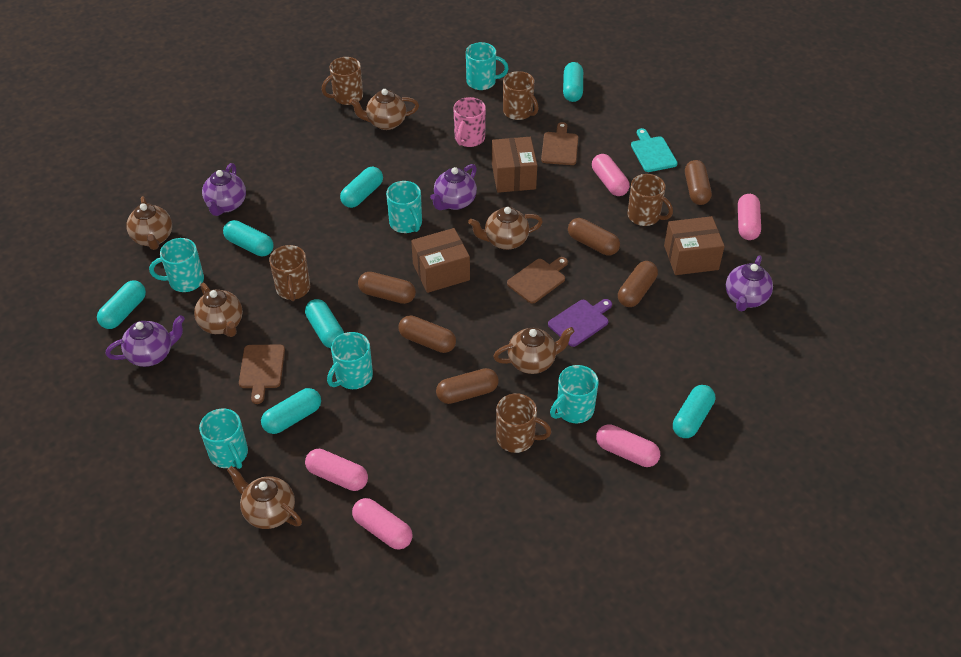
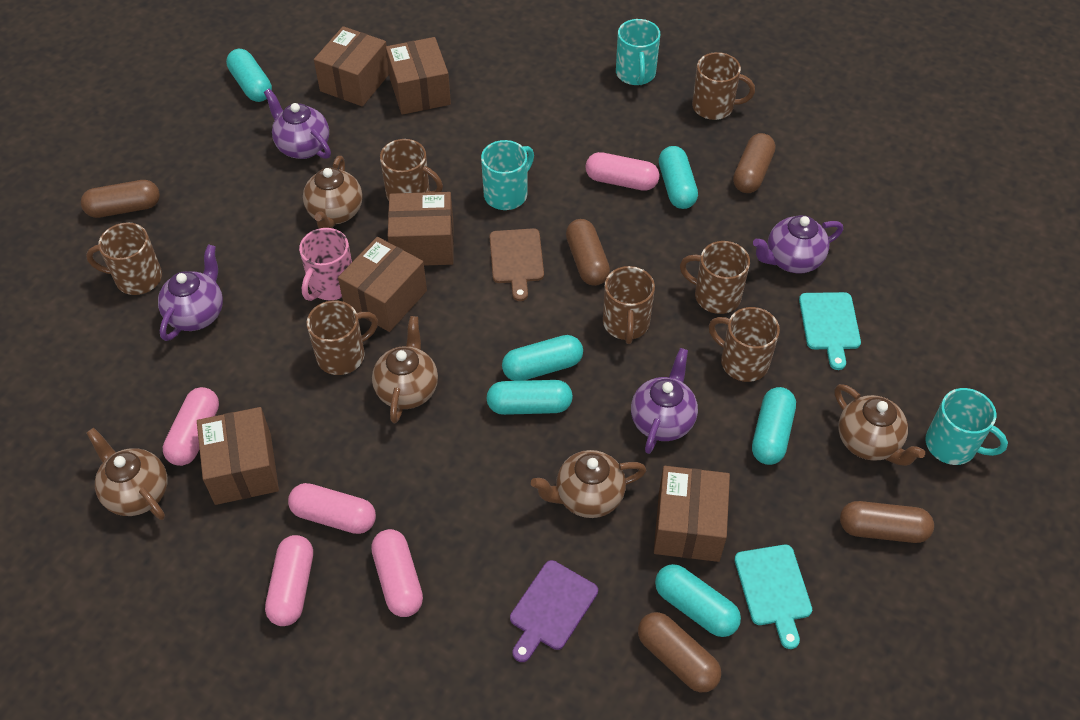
brown box: [411,228,470,293] [492,137,537,193] [664,216,725,275] = 3 -> [197,407,279,505] [314,26,389,107] [338,237,427,332] [386,37,451,115] [388,192,454,266] [654,466,730,562] = 6
brown capsule: [358,272,416,304] [398,315,456,353] [436,368,499,404] [568,218,620,256] [618,261,658,307] [685,160,712,205] = 6 -> [81,180,160,218] [566,219,610,286] [638,612,721,692] [733,133,775,193] [840,501,934,543] = 5
brown cutting board: [239,345,285,404] [507,257,568,304] [541,122,578,165] = 3 -> [489,228,544,301] = 1
brown mug: [269,245,310,301] [322,57,363,105] [496,393,551,453] [503,71,539,120] [627,174,673,226] = 5 -> [86,222,162,295] [306,300,378,375] [380,139,443,201] [603,266,655,344] [680,241,750,314] [692,52,755,120] [709,307,780,382] = 7
brown teapot: [126,196,172,250] [194,283,243,337] [227,466,302,529] [349,89,419,130] [468,207,543,250] [493,327,575,374] = 6 -> [86,428,168,520] [303,156,363,228] [372,316,438,423] [531,450,646,518] [835,384,925,466] = 5
turquoise capsule: [97,280,146,329] [223,220,274,256] [261,388,321,434] [305,299,344,348] [340,167,383,208] [563,62,583,102] [673,385,715,438] = 7 -> [226,49,272,102] [486,380,573,415] [502,335,583,381] [655,564,741,637] [659,146,698,209] [752,387,796,465] = 6
turquoise cutting board: [631,128,677,172] = 1 -> [734,545,812,649] [799,292,861,370] = 2
turquoise mug: [149,238,204,292] [199,409,248,469] [327,332,373,389] [386,181,422,233] [466,42,509,90] [550,365,599,423] = 6 -> [481,140,534,210] [616,19,660,85] [925,388,1008,465] = 3

